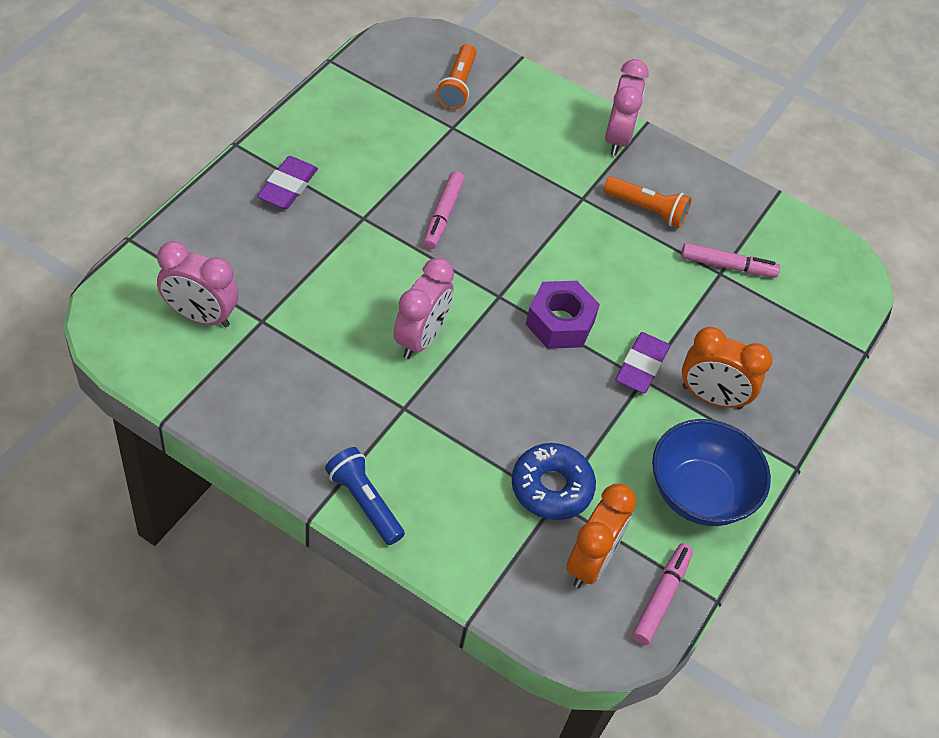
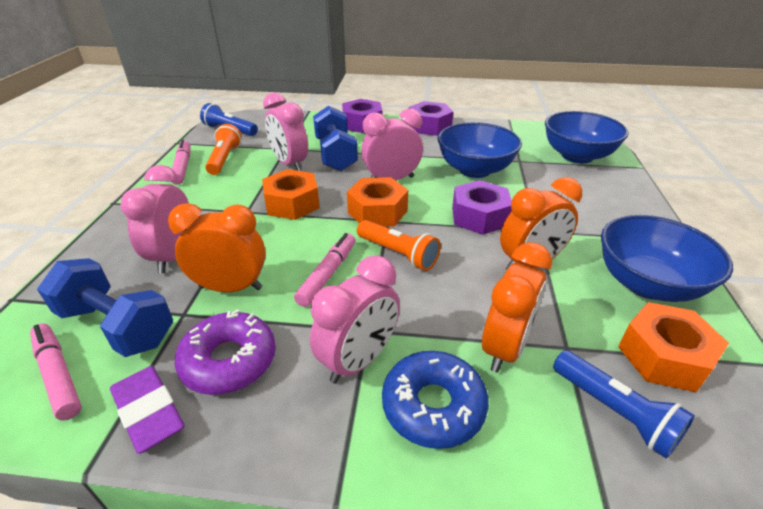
blue bowl: [652,419,771,526] = 1 -> [437,122,522,178] [545,111,629,163] [601,215,733,302] = 3
blue dumbbell: none = 0 -> [37,258,173,357] [313,106,358,171] = 2
blue flashlight: [325,447,405,545] = 1 -> [200,103,258,136] [553,350,695,459] = 2
orange clock: [566,484,636,588] [682,327,772,409] = 2 -> [168,203,266,292] [482,242,552,373] [500,177,582,270] = 3
orange nut: none = 0 -> [262,169,320,220] [347,177,408,227] [618,302,729,392] = 3
pink clock: [157,241,239,327] [393,258,454,359] [605,59,649,156] = 3 -> [121,165,189,273] [263,92,308,171] [310,255,400,384] [361,109,423,180] = 4
purple donut: none = 0 -> [175,309,276,395] = 1
purple eraser: [257,156,318,209] [615,332,670,393] = 2 -> [110,366,184,454] = 1
purple nut: [525,281,600,349] = 1 -> [342,99,382,133] [409,101,453,136] [452,180,512,235] = 3

